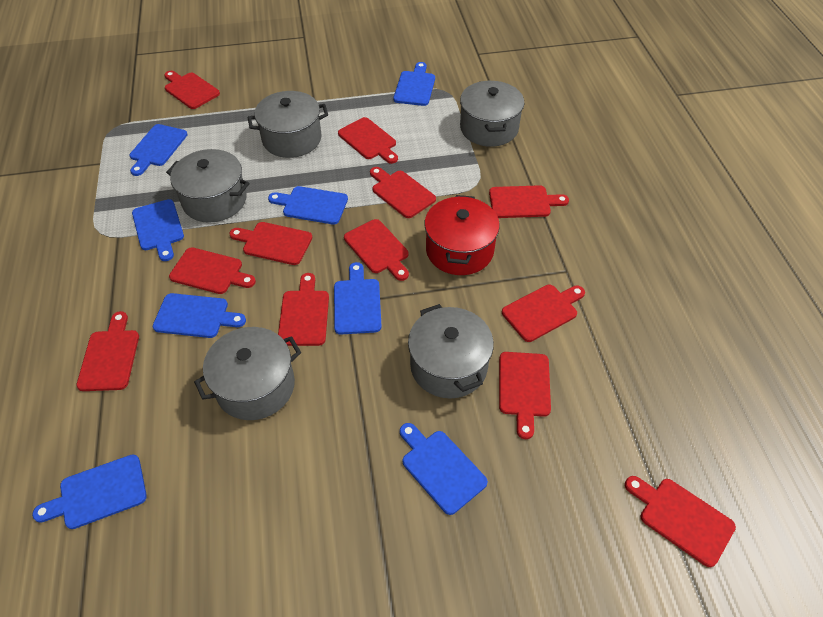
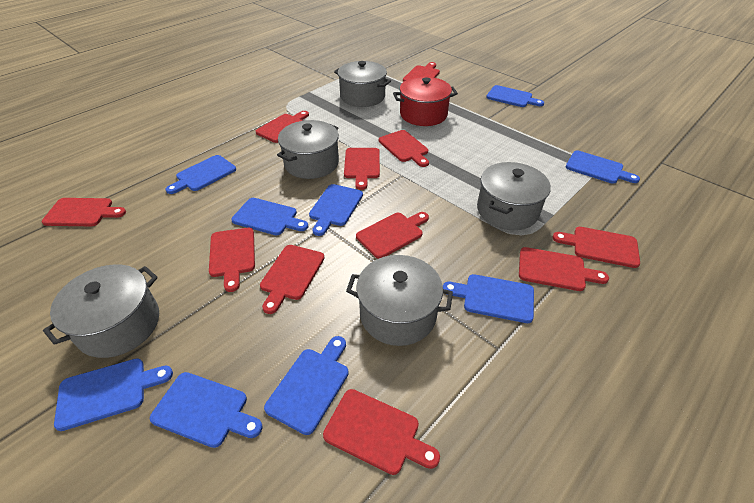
blue cutting board: [32,455,147,529] [130,124,188,176] [132,199,184,261] [153,293,246,338] [268,186,348,225] [334,262,382,334] [393,62,435,106] [400,423,488,515] = 8 -> [54,358,173,431] [150,372,263,448] [166,155,236,194] [231,198,309,235] [264,336,349,435] [309,184,363,236] [443,274,534,323] [486,85,544,107] [566,150,640,184] = 9
red cutting board: [76,311,139,391] [164,71,220,109] [169,247,256,294] [229,222,312,265] [278,273,329,346] [338,117,398,164] [344,219,409,281] [370,167,436,218] [489,185,569,218] [499,352,551,439] [502,285,585,342] [625,476,736,567] = 12 -> [42,198,126,226] [209,228,255,292] [256,111,309,143] [260,245,325,314] [323,389,440,475] [344,148,380,190] [356,212,429,259] [379,130,429,167] [403,62,440,82] [519,247,609,291] [552,227,640,268] = 11

